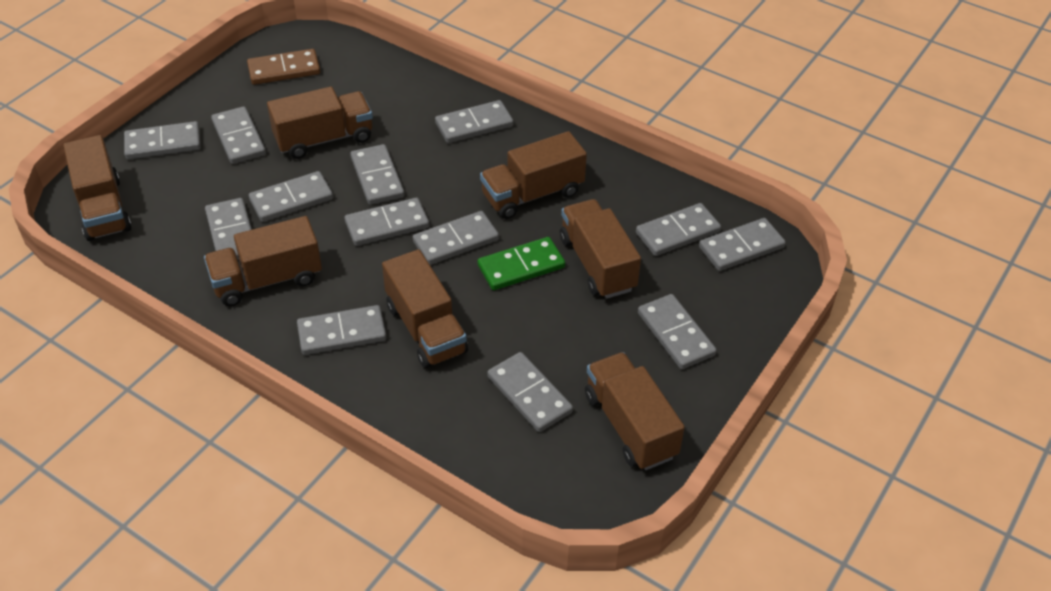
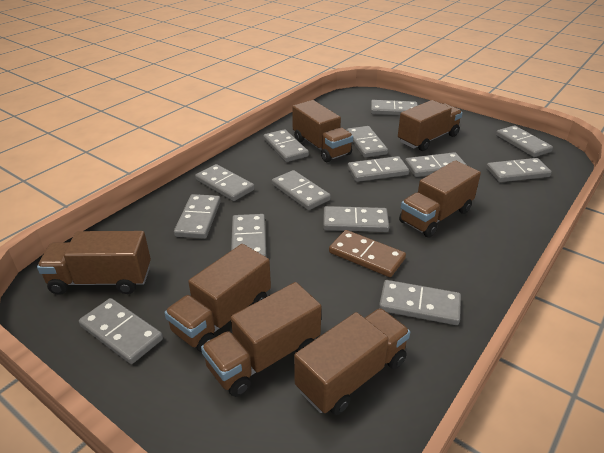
green domino: [477,237,565,290] = 1 -> none = 0
grey domino: [124,121,201,160] [205,198,252,260] [211,106,266,164] [249,171,333,222] [297,305,387,355] [345,197,429,246] [350,144,405,205] [413,211,499,265] [435,100,513,143] [487,352,573,432] [636,203,721,256] [638,294,717,369] [699,218,786,271] = 13 -> [79,298,163,364] [174,194,221,239] [195,164,255,201] [231,214,266,257] [263,129,309,162] [272,170,331,210] [323,206,389,232] [346,126,388,158] [347,156,409,182] [371,100,418,115] [379,280,461,325] [405,152,467,177] [486,158,552,182] [496,125,553,157] = 14

